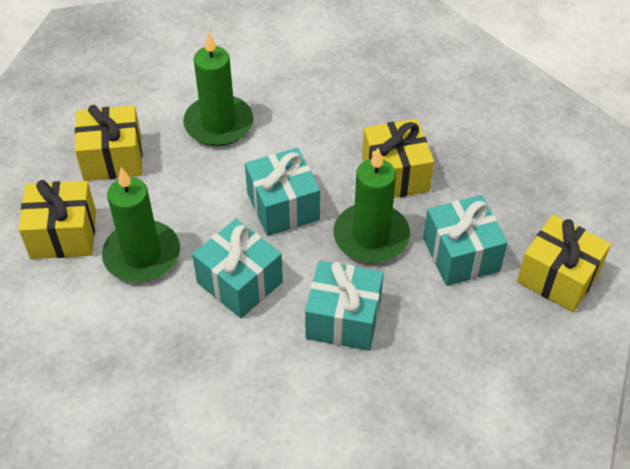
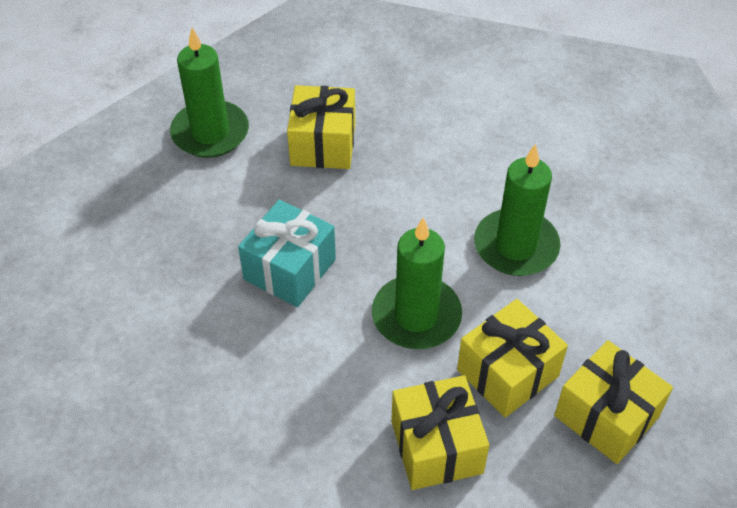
turquoise gift: [192,219,283,318] [245,148,320,236] [305,261,384,351] [423,195,508,286] = 4 -> [238,200,336,307] = 1

